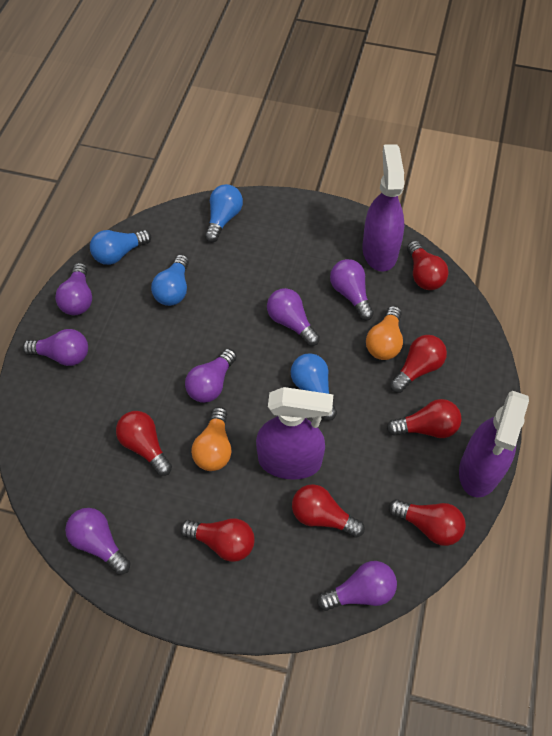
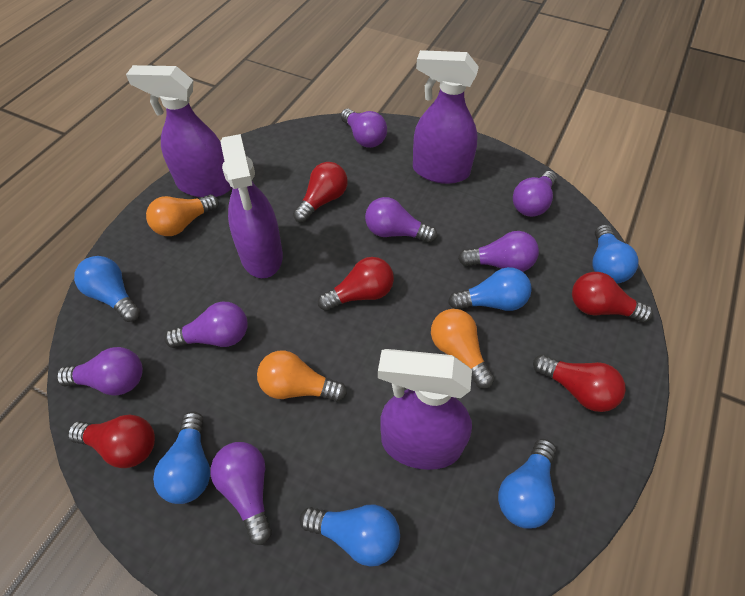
blue light bulb: [90,230,151,265] [151,254,189,306] [205,184,243,242] [291,353,337,420] = 4 -> [74,256,141,322] [153,411,210,504] [299,505,400,567] [448,267,532,311] [498,439,556,529] [592,224,639,284] = 6
orange light bulb: [191,407,232,471] [366,306,403,360] = 2 -> [146,194,219,236] [257,351,347,402] [431,309,494,389] = 3
purple spray bottle: [256,387,333,479] [362,144,405,272] [459,391,529,497] = 3 -> [126,65,232,197] [220,134,283,278] [378,349,472,470] [413,50,479,184] = 4
red light bulb: [116,411,172,476] [180,518,254,562] [292,484,365,538] [387,399,462,438] [389,499,466,546] [390,335,447,393] [407,240,448,290] = 7 -> [67,415,155,468] [293,162,348,223] [318,257,394,311] [533,354,626,412] [572,272,653,322] = 5

